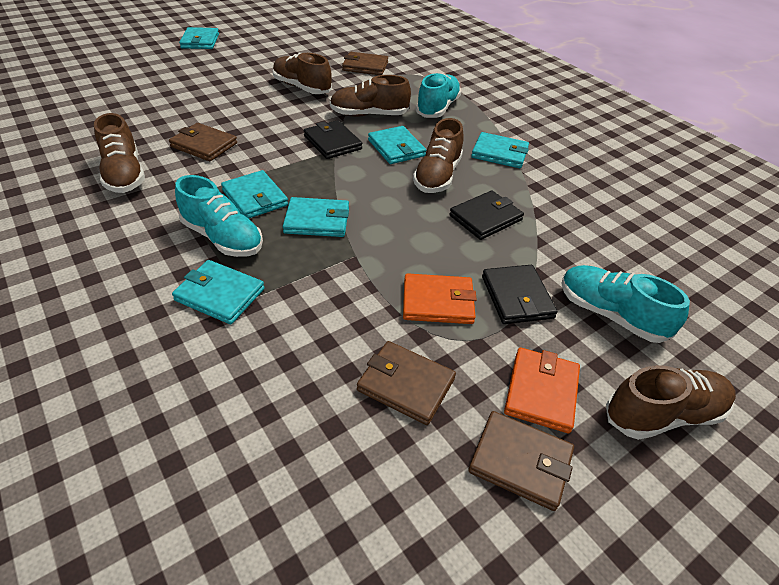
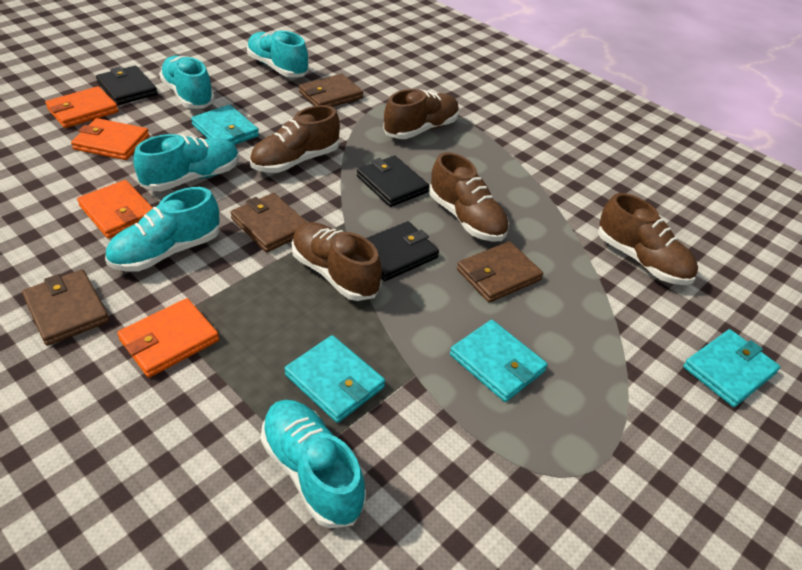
orange wallet: [403,273,477,324] [504,347,580,433] = 2 -> [45,86,119,128] [71,118,149,160] [77,180,153,239] [117,298,219,378] = 4
turquoise shoe: [175,175,263,257] [416,73,461,118] [561,265,690,343] = 3 -> [105,187,220,272] [133,134,239,191] [159,55,215,109] [247,30,309,78] [261,400,366,528] = 5
turquoise wallet: [172,260,265,324] [179,27,219,49] [221,170,288,219] [283,197,349,237] [368,126,426,164] [471,132,529,168] = 6 -> [191,105,259,145] [284,335,385,423] [450,320,548,402] [683,329,780,407] = 4

